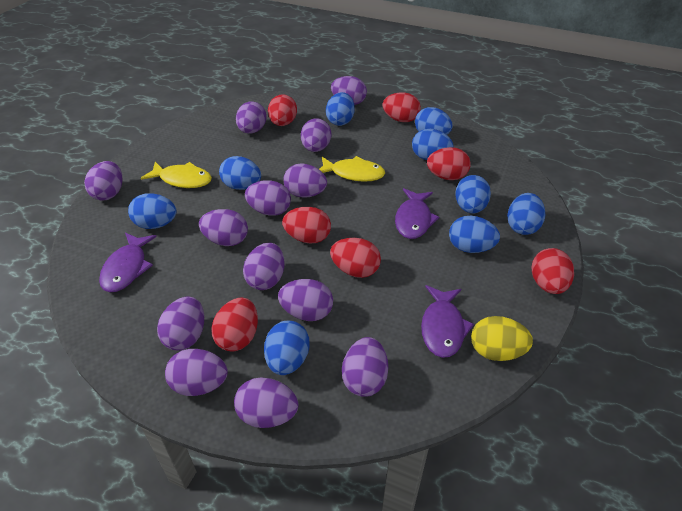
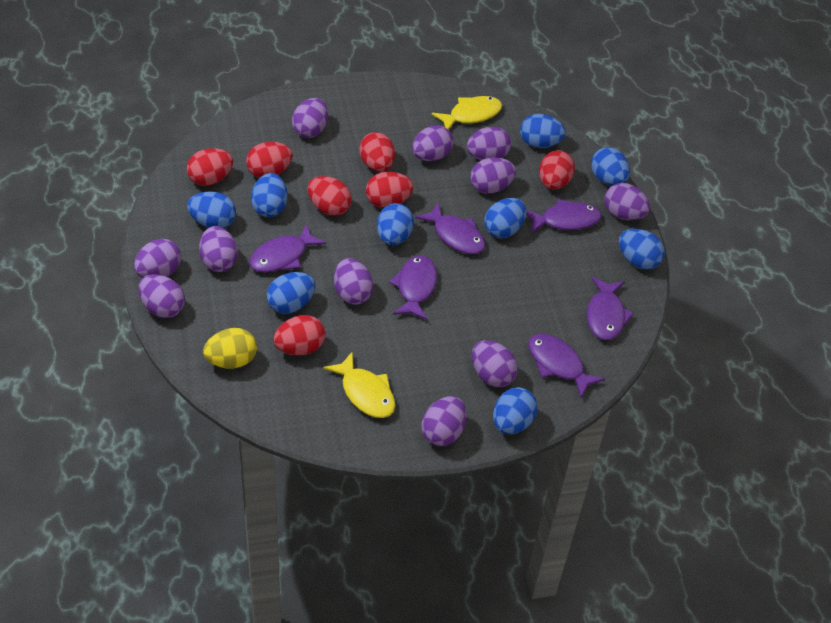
purple egg: [84,161,122,200] [157,296,204,351] [165,349,228,396] [199,209,248,246] [234,378,299,428] [236,101,267,134] [243,243,285,290] [245,180,291,216] [278,279,333,321] [283,163,327,198] [301,118,331,152] [331,76,367,105] [342,337,388,397] = 13 -> [134,239,181,278] [138,274,185,318] [199,226,238,272] [292,98,328,138] [334,258,374,305] [412,125,453,161] [421,396,467,446] [467,127,511,160] [470,157,516,194] [472,340,518,387] [604,183,650,220] = 11
purple fish: [99,233,157,292] [395,188,439,239] [421,285,474,358] = 3 -> [249,224,326,273] [389,256,437,320] [415,203,485,254] [526,199,602,233] [528,334,605,398] [587,277,634,340] = 6

